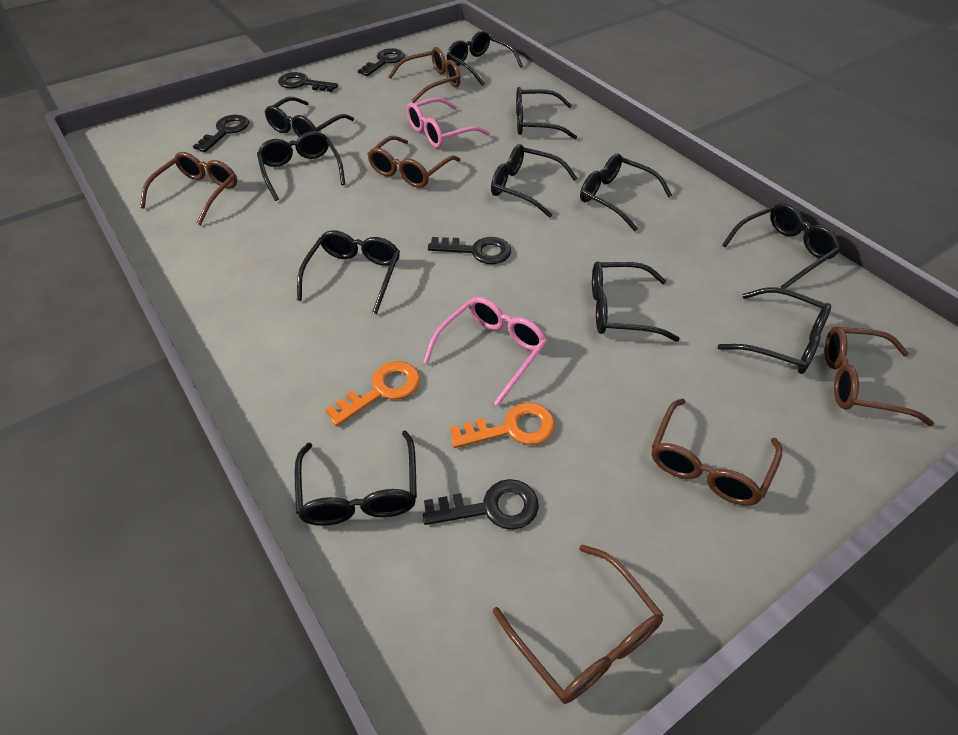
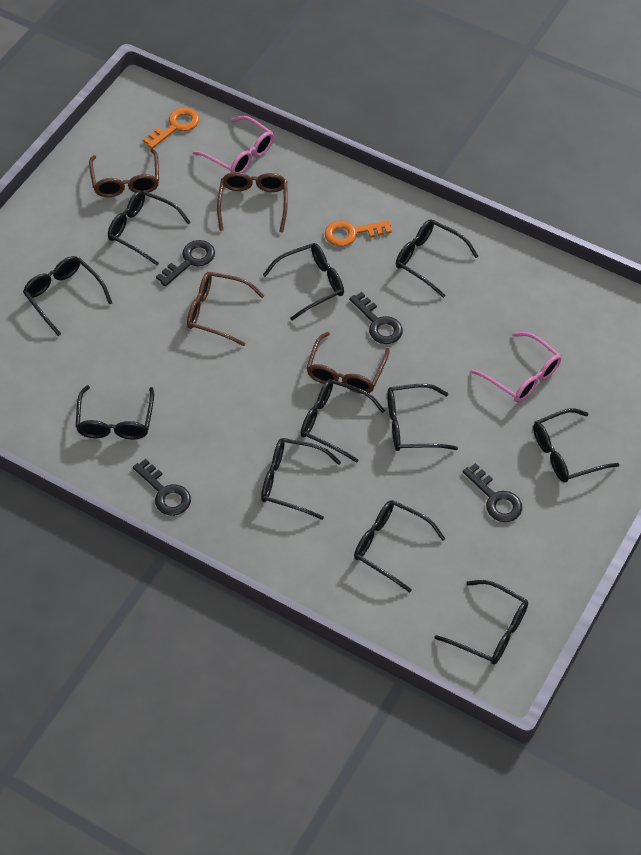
black key: [193,115,249,152] [278,72,338,92] [358,48,405,76] [423,479,539,530] [428,237,511,264] = 5 -> [133,459,191,516] [156,240,215,286] [349,292,403,344] [463,463,522,522] = 4
brown glasses: [140,152,237,225] [368,136,461,188] [388,47,461,103] [493,545,663,704] [652,398,782,505] [824,326,934,426] = 6 -> [89,149,159,197] [187,272,264,346] [217,172,288,233] [307,332,390,394] = 4

